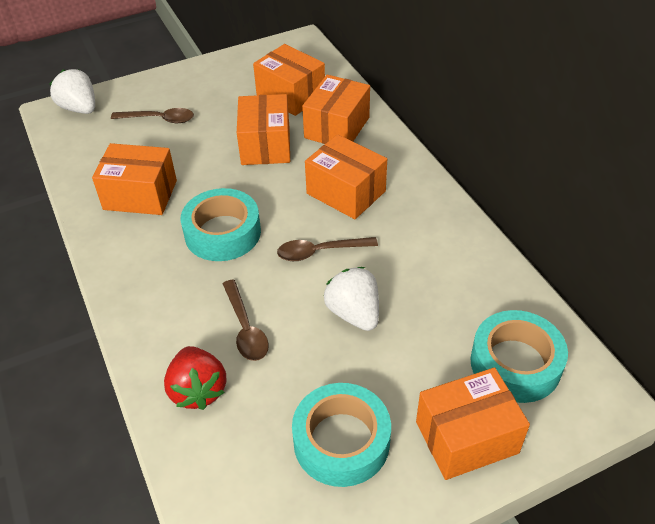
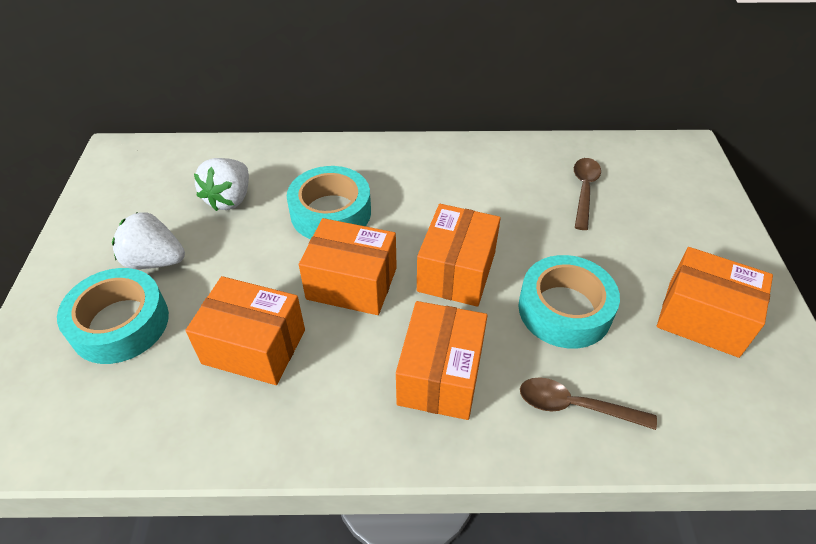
brown spoon: [111,108,194,123] [223,279,269,361] [277,237,378,261] = 3 -> [520,377,657,430] [574,158,601,230] = 2
orange box: [92,143,177,215] [237,94,290,165] [253,44,325,116] [302,75,370,144] [305,134,387,219] [416,367,530,480] = 6 -> [185,276,305,385] [299,218,397,315] [396,301,487,420] [417,204,501,307] [657,247,773,358] = 5
red strawberry: [164,346,226,410] = 1 -> none = 0

